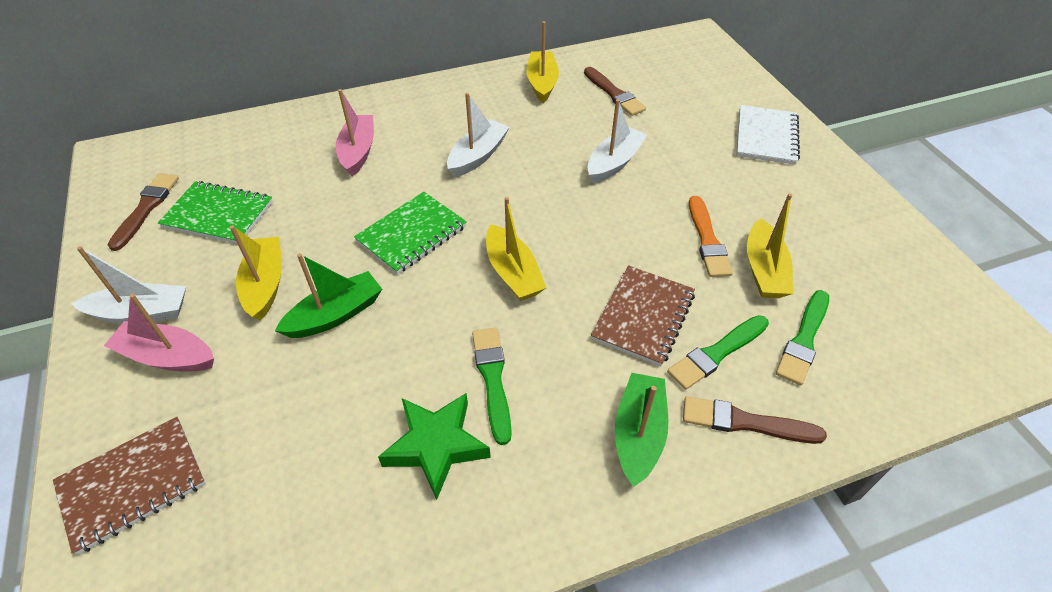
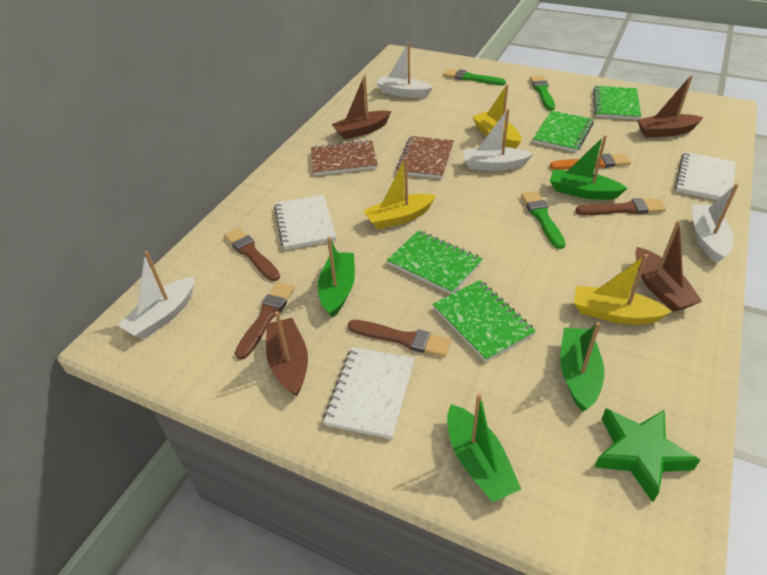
brown boat: none = 0 -> [266,311,308,397] [332,75,391,140] [635,221,702,312] [637,75,704,138] = 4
brown brush: [108,173,179,251] [584,67,646,116] [683,396,827,444] = 3 -> [224,228,280,281] [235,282,295,360] [348,320,451,357] [575,198,666,215] = 4
green boat: [275,253,382,338] [615,373,668,487] = 2 -> [318,237,355,318] [447,393,521,502] [550,135,627,200] [560,322,604,412] = 4
green notebook: [158,181,273,244] [354,192,467,275] = 2 -> [387,231,483,294] [433,280,536,362] [533,110,594,152] [593,86,641,120] = 4
pink boat: [104,294,214,371] [336,89,374,176] = 2 -> none = 0
white boat: [71,246,186,324] [447,93,509,177] [588,99,647,183] = 3 -> [118,251,195,339] [376,42,433,98] [463,109,533,171] [692,183,739,263] = 4
white notebook: [737,105,800,165] = 1 -> [274,194,336,250] [323,347,415,439] [675,152,736,200] = 3
yellow boat: [230,225,282,321] [486,197,546,301] [526,21,559,103] [747,193,793,298] = 4 -> [364,157,436,229] [472,85,522,149] [574,254,672,324] = 3

